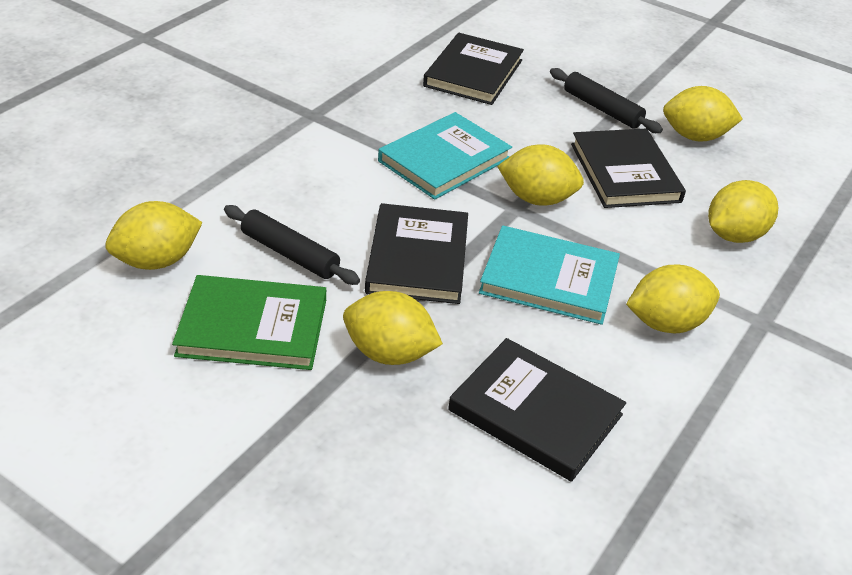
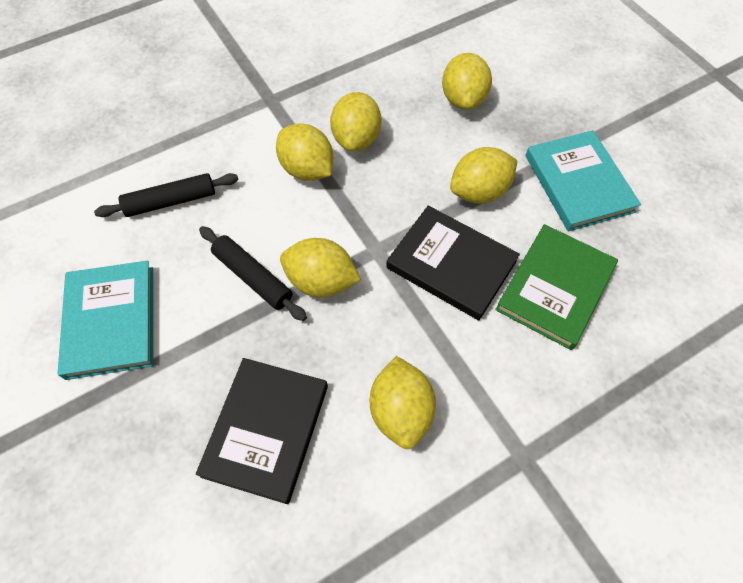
black book: [365,203,468,304] [423,33,524,105] [448,338,626,482] [571,129,686,208] = 4 -> [196,358,328,504] [386,206,520,320] = 2

